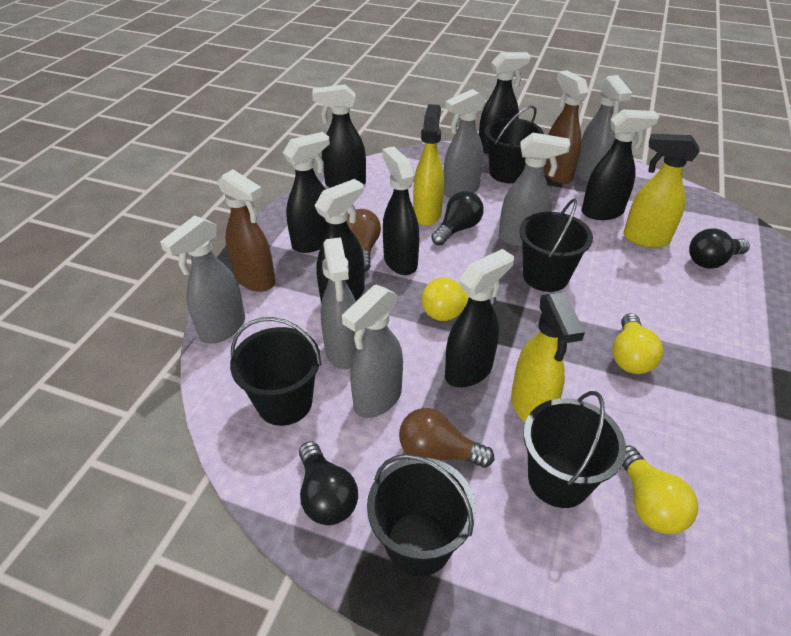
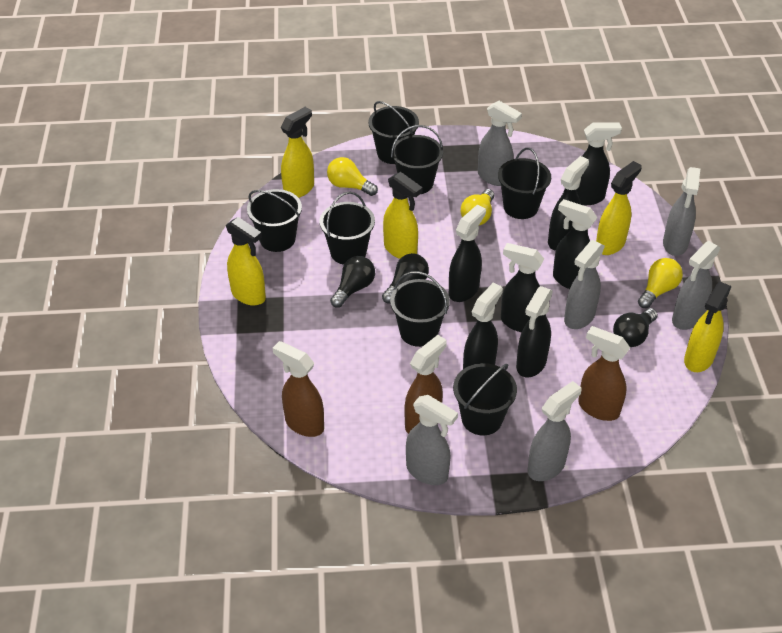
black bucket: [230,317,321,426] [367,454,476,577] [485,105,544,183] [519,198,593,292] [523,391,626,508] = 5 -> [247,189,302,252] [319,191,375,265] [368,101,419,164] [390,271,450,347] [391,125,443,194] [453,363,517,435] [498,148,551,219] = 7
brown light bulb: [346,209,381,272] [399,408,494,468] = 2 -> none = 0
brown spray bottle: [218,169,276,292] [544,70,589,184] = 2 -> [273,341,324,437] [404,335,447,434] [578,326,630,421] = 3
yellow spray bottle: [413,104,444,226] [511,292,585,422] [623,134,700,248] = 3 -> [226,217,266,306] [281,107,314,198] [383,172,423,259] [596,161,642,255] [684,282,732,372] = 5

